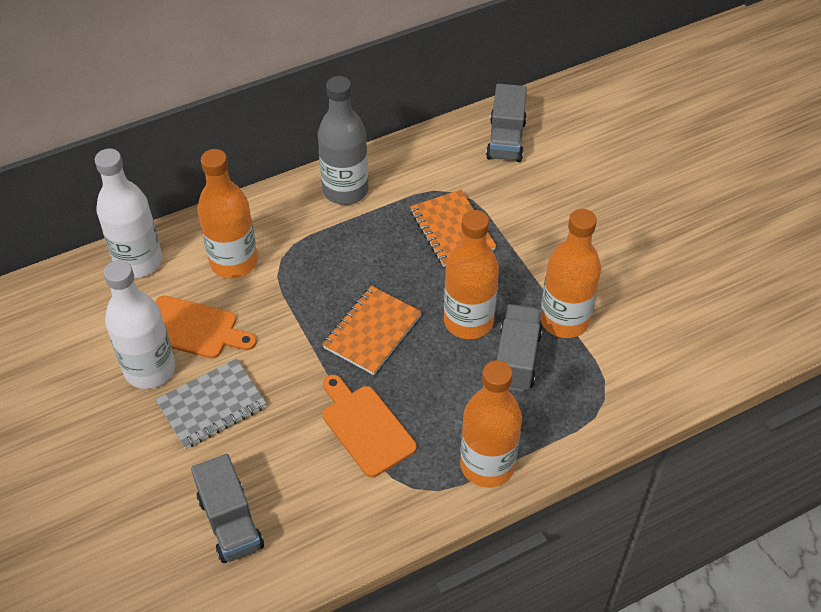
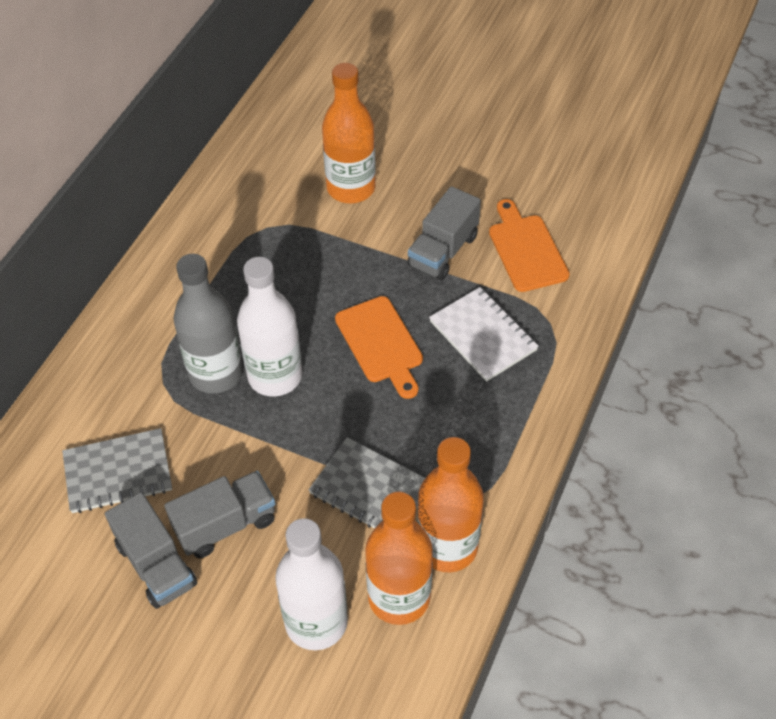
grey notebook: [155,358,267,449] = 1 -> [62,428,172,513] [309,437,425,528] = 2
orange bottle: [197,149,258,278] [444,210,499,339] [460,360,522,488] [540,209,601,338] = 4 -> [322,63,376,203] [365,492,433,625] [417,437,484,572] = 3
orange notebook: [322,286,422,375] [410,190,496,267] = 2 -> none = 0
white notebook: none = 0 -> [429,287,539,381] = 1

